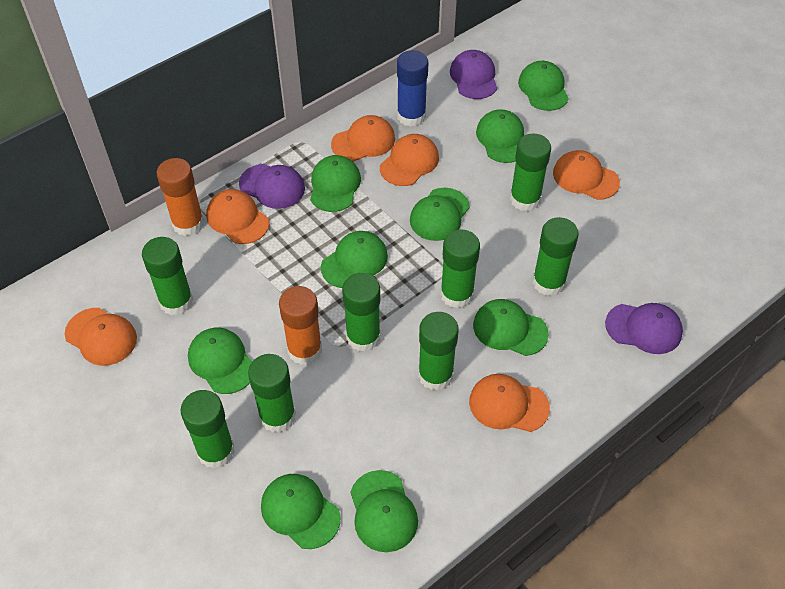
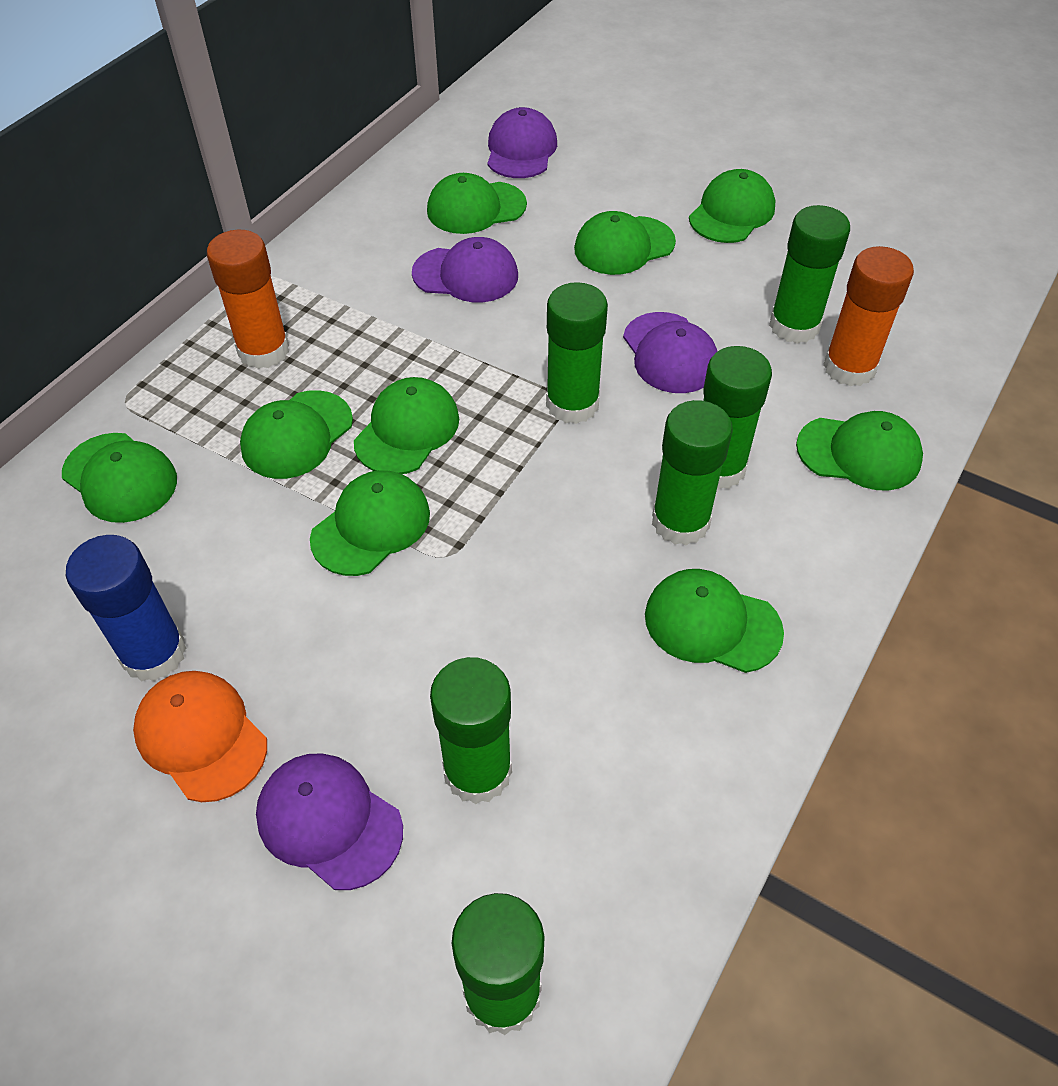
green glue stick: [142,237,193,315] [180,390,235,469] [248,354,296,433] [342,273,381,352] [418,312,459,391] [440,230,480,309] [510,133,551,211] [532,217,579,296] = 8 -> [430,657,512,804] [452,893,545,1035] [546,282,608,424] [652,400,733,545] [703,346,772,490] [769,205,850,344] = 6
orange cap: [65,308,137,366] [206,189,269,244] [331,115,395,162] [380,134,439,186] [469,374,550,432] [553,150,620,200] = 6 -> [133,671,267,802] = 1
purple cap: [239,164,305,209] [450,50,497,99] [605,303,683,354] = 3 -> [256,754,403,890] [412,237,518,302] [487,107,557,178] [623,312,718,393] = 4

